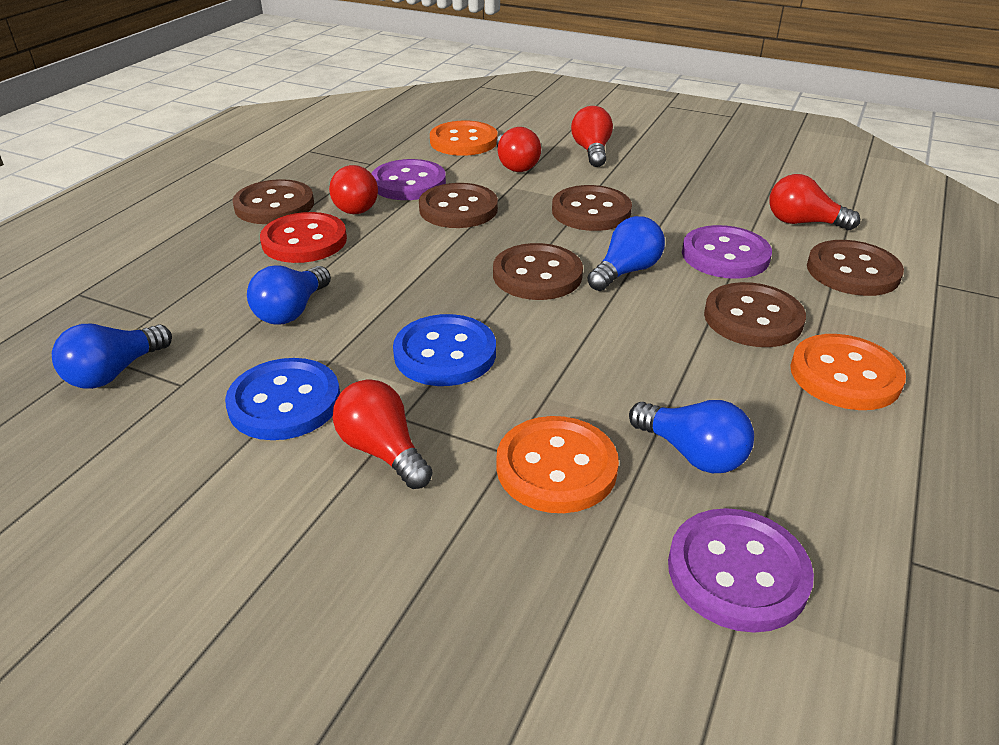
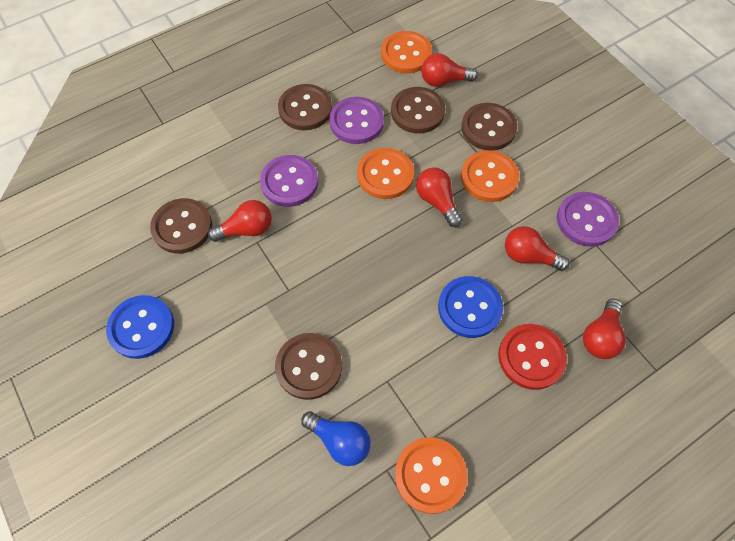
blue light bulb: [52,324,172,389] [247,266,331,325] [587,216,665,291] [629,400,754,473] = 4 -> [301,411,371,466] = 1
brown button: [232,179,314,224] [419,183,498,228] [493,243,583,300] [552,185,632,231] [704,282,806,347] [807,240,904,296] = 6 -> [150,198,212,254] [275,333,342,400] [278,84,332,130] [391,87,445,133] [461,103,517,151] = 5
orange button: [430,121,498,156] [496,416,619,513] [790,334,906,410] = 3 -> [357,148,414,199] [381,31,432,74] [395,437,468,514] [461,150,519,202] = 4

